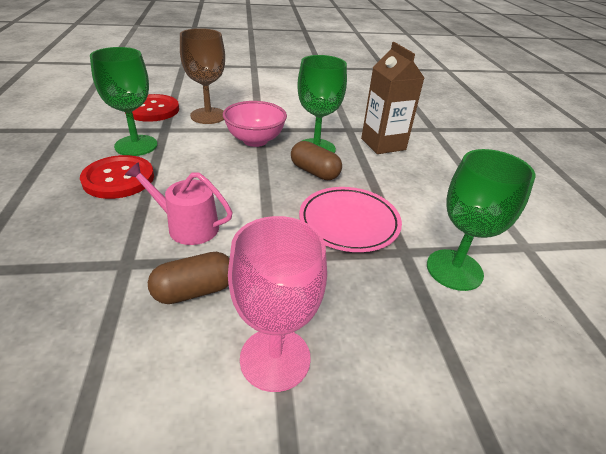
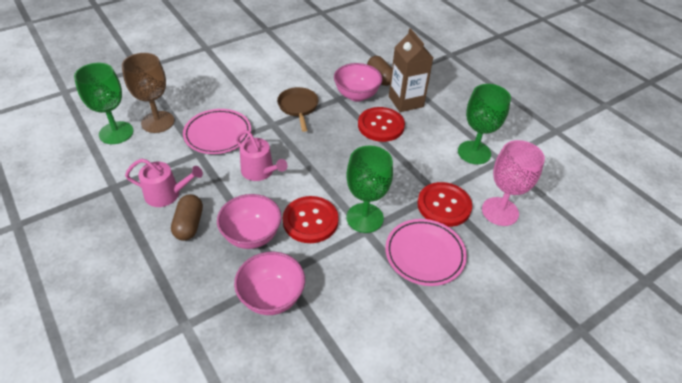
brown pan: none = 0 -> [277,87,319,132] = 1
pink bowl: [223,101,287,147] = 1 -> [217,194,282,249] [234,252,305,315] [334,63,383,101] = 3
pink plate: [299,187,402,252] = 1 -> [183,109,251,154] [385,219,467,286] = 2
pink watering can: [125,162,233,245] = 1 -> [125,159,203,207] [236,130,288,181] = 2
red button: [80,155,154,199] [125,94,179,122] = 2 -> [283,196,339,243] [358,107,405,142] [417,182,472,227] = 3

